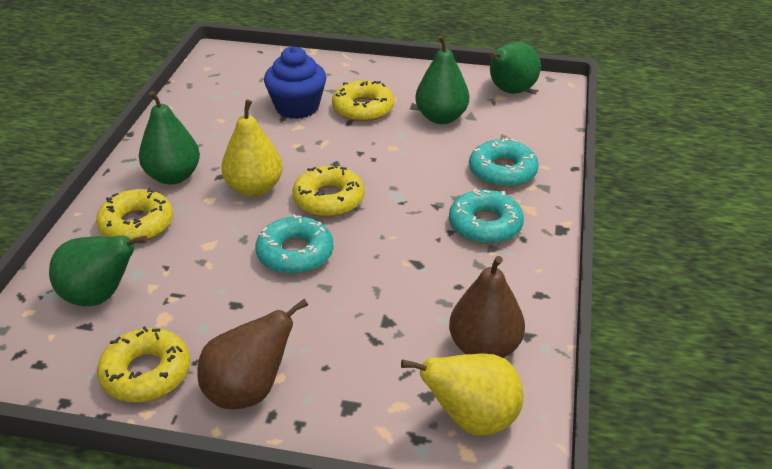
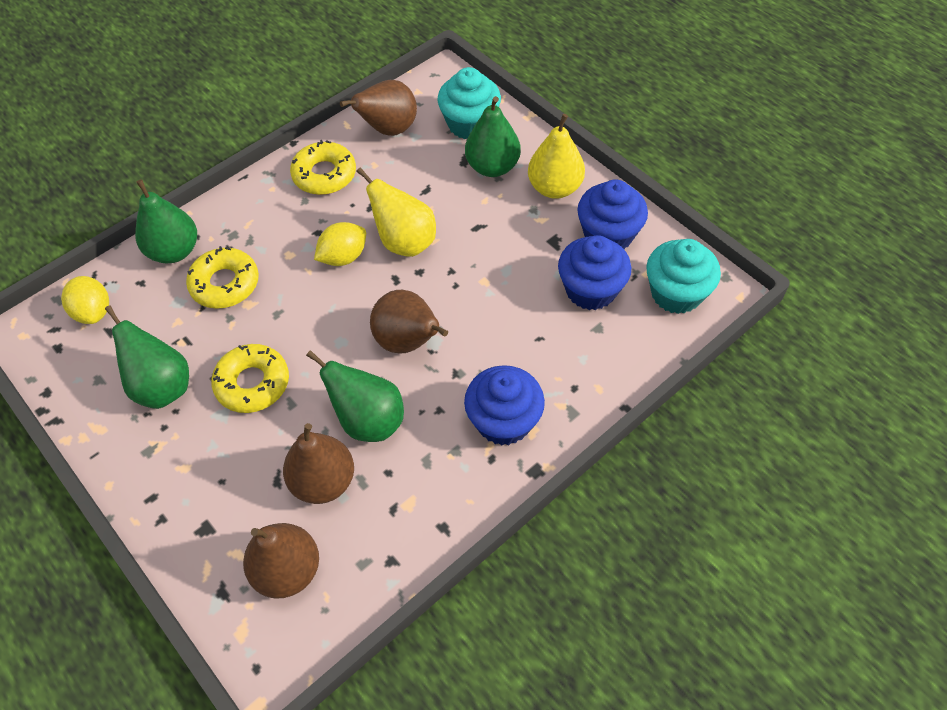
blue cupcake: [264,46,327,119] = 1 -> [464,365,545,445] [558,235,631,310] [577,179,648,249] = 3
brown pear: [198,298,308,409] [449,256,525,358] = 2 -> [243,523,319,599] [283,423,354,504] [340,80,417,136] [370,290,448,354] = 4
turquoise cupcake: none = 0 -> [437,67,501,139] [646,239,721,314] = 2
turquoise donut: [255,214,333,274] [449,189,524,244] [469,137,539,188] = 3 -> none = 0
yellow donut: [96,188,173,240] [97,326,190,402] [292,164,364,217] [332,80,394,122] = 4 -> [186,246,259,309] [211,344,289,413] [290,140,356,195] = 3
yellow lemon: none = 0 -> [61,276,109,324] [314,222,366,266] = 2

